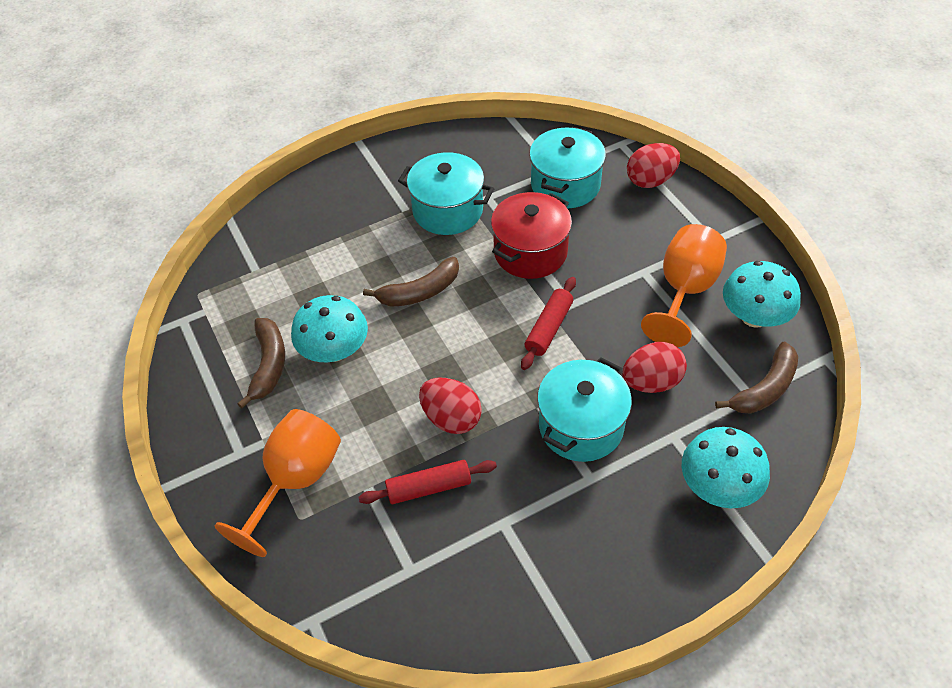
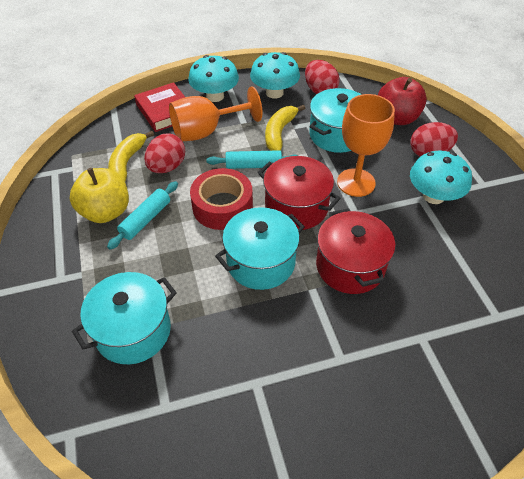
brown banana: [237,318,285,408] [363,257,459,307] [715,342,798,414] = 3 -> none = 0
red apple: none = 0 -> [378,77,427,125] = 1
red book: none = 0 -> [134,82,185,132] = 1
red pot: [491,192,572,279] = 1 -> [258,156,341,230] [316,208,396,294] = 2
red rolling pin: [359,460,497,504] [521,277,576,370] = 2 -> none = 0
red tape: none = 0 -> [190,168,253,230] = 1
turquoise rolling pin: none = 0 -> [107,181,178,250] [206,150,298,169] = 2
yellow apple: none = 0 -> [70,168,129,223] = 1
yellow banana: none = 0 -> [108,131,154,182] [265,105,305,151] = 2

